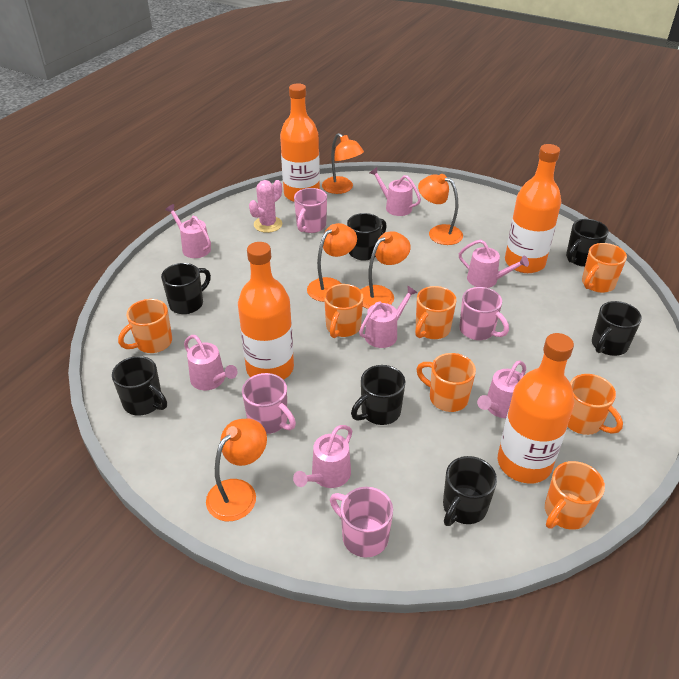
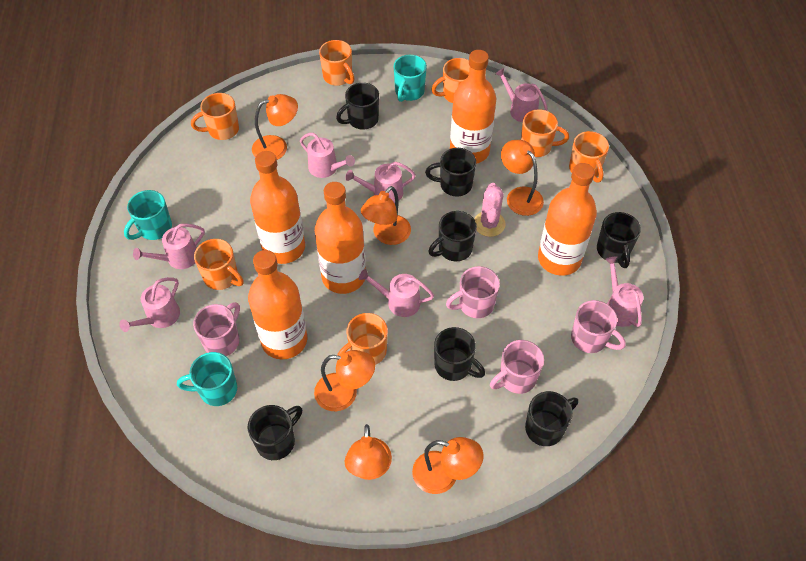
orange bottle: [238,242,294,380] [280,83,320,202] [498,333,574,484] [505,144,561,273] = 4 -> [248,250,307,359] [250,151,305,264] [315,182,366,294] [450,50,496,164] [538,163,597,276] = 5
orange lamp: [206,418,267,521] [307,223,357,302] [322,133,364,194] [361,231,411,309] [418,174,463,245] = 5 -> [252,94,298,160] [314,350,375,411] [345,424,392,480] [361,186,411,245] [412,437,484,494] [501,140,544,216] = 6
turquoise mug: none = 0 -> [124,190,172,240] [177,352,237,406] [394,55,427,102] = 3

